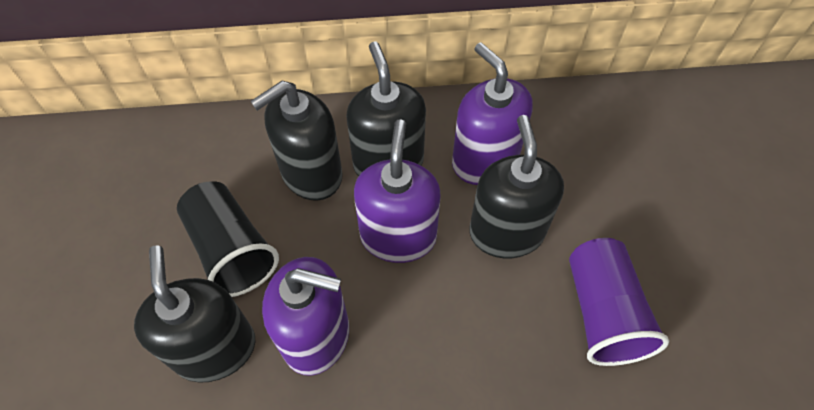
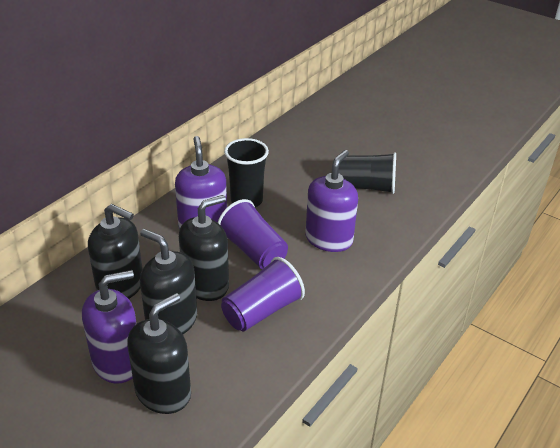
black cup: [177,181,279,297] = 1 -> [224,138,269,207] [338,152,396,194] = 2
purple cup: [569,238,669,366] = 1 -> [218,199,288,269] [221,257,305,332] = 2

